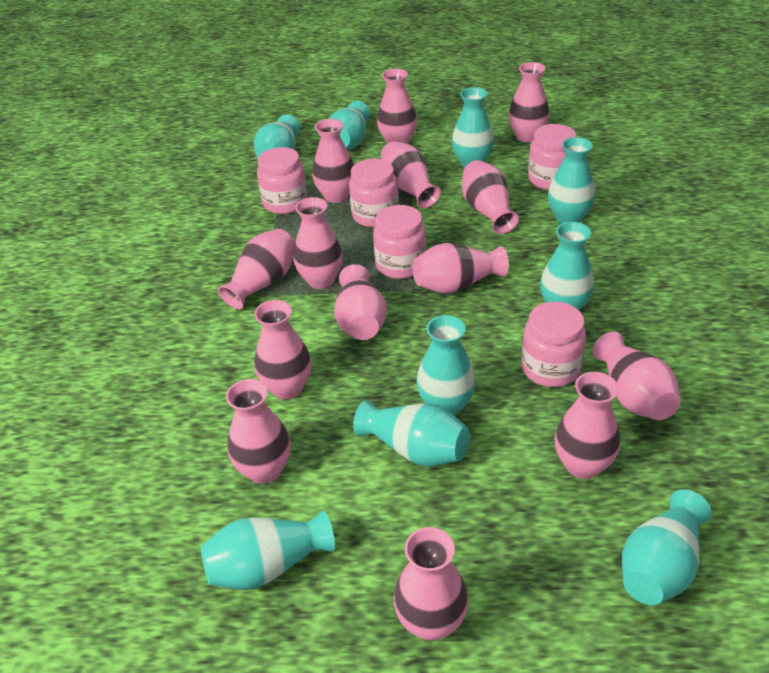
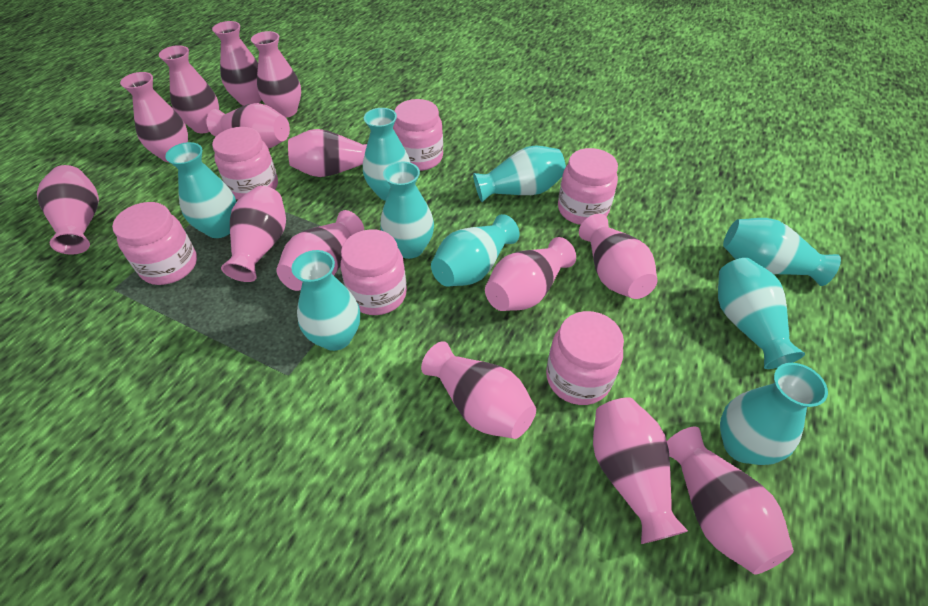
pink jar: [257,147,308,214] [349,159,399,227] [373,205,426,279] [521,302,586,387] [528,124,576,190] = 5 -> [112,202,197,285] [212,127,278,200] [341,229,407,315] [393,99,443,171] [546,311,624,405] [558,148,618,225] = 6

